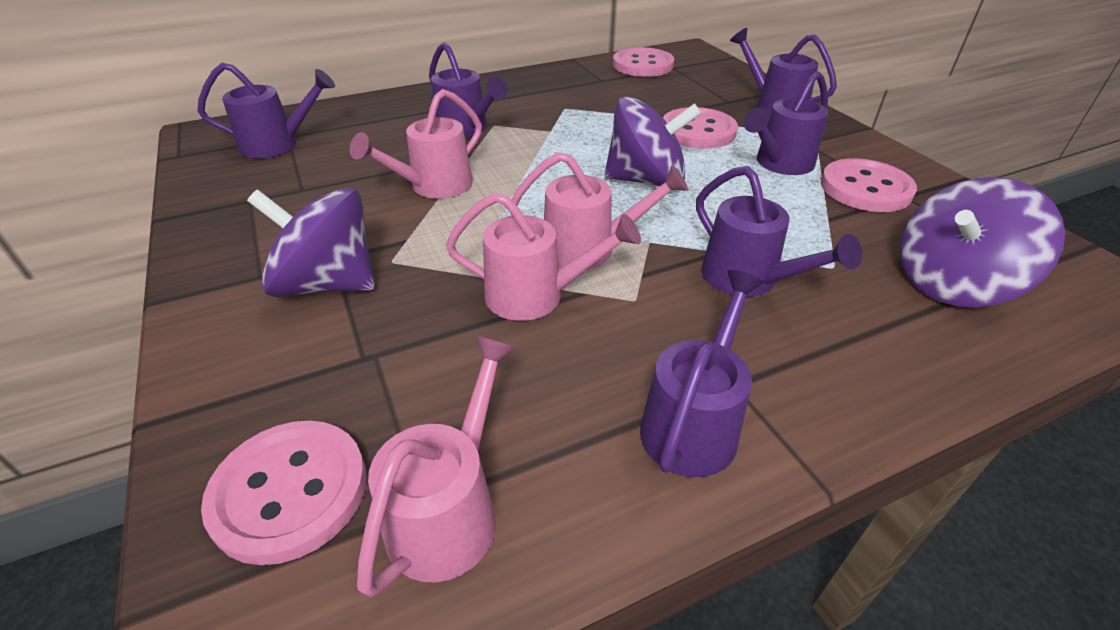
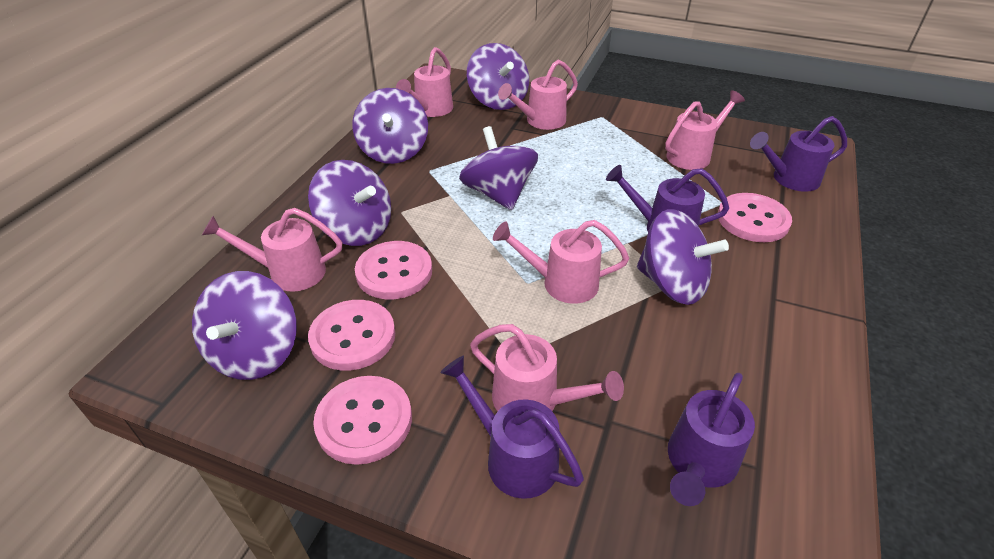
pink watering can: [350,89,482,199] [357,335,516,597] [446,193,641,321] [511,152,688,270] = 4 -> [202,208,343,292] [396,47,453,117] [470,324,624,412] [493,220,629,304] [498,60,578,130] [665,90,745,170] = 6
purple spinning top: [247,188,375,297] [605,96,701,186] [900,177,1065,307] = 3 -> [192,271,297,380] [308,160,391,246] [352,88,428,164] [459,126,538,210] [467,43,529,110] [637,209,729,305] = 6
purple watering can: [197,63,335,159] [429,42,508,138] [640,270,765,477] [696,166,862,297] [730,28,837,114] [744,71,828,175] = 6 -> [440,356,584,499] [606,165,729,231] [668,373,755,506] [750,116,847,192] = 4

